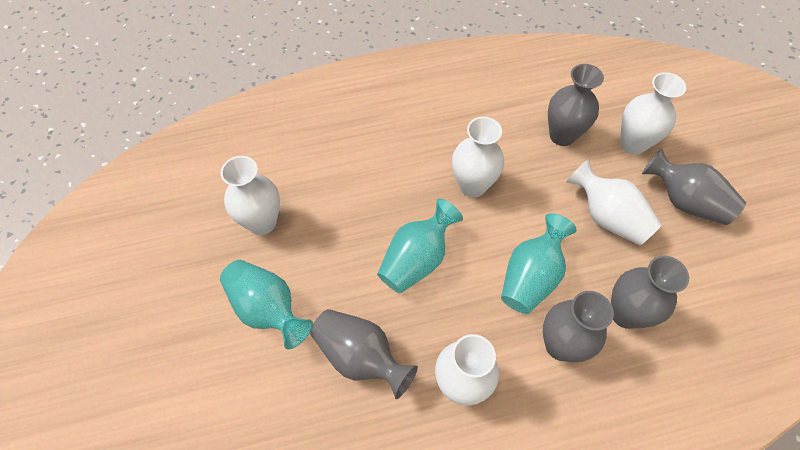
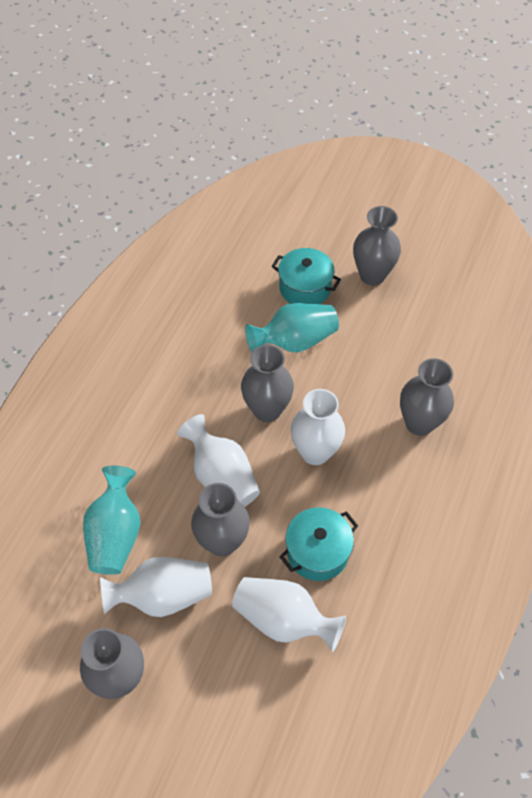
turquoise pot: none = 0 -> [271,248,341,304] [280,507,358,581] = 2
turquoise vase: [220,260,313,349] [377,199,463,293] [501,213,577,314] = 3 -> [83,466,140,575] [245,303,339,352] = 2
white vase: [221,156,280,235] [435,334,499,406] [452,117,504,197] [566,159,662,246] [620,72,686,155] = 5 -> [100,557,212,617] [177,414,260,507] [232,577,346,652] [291,389,345,465] = 4

